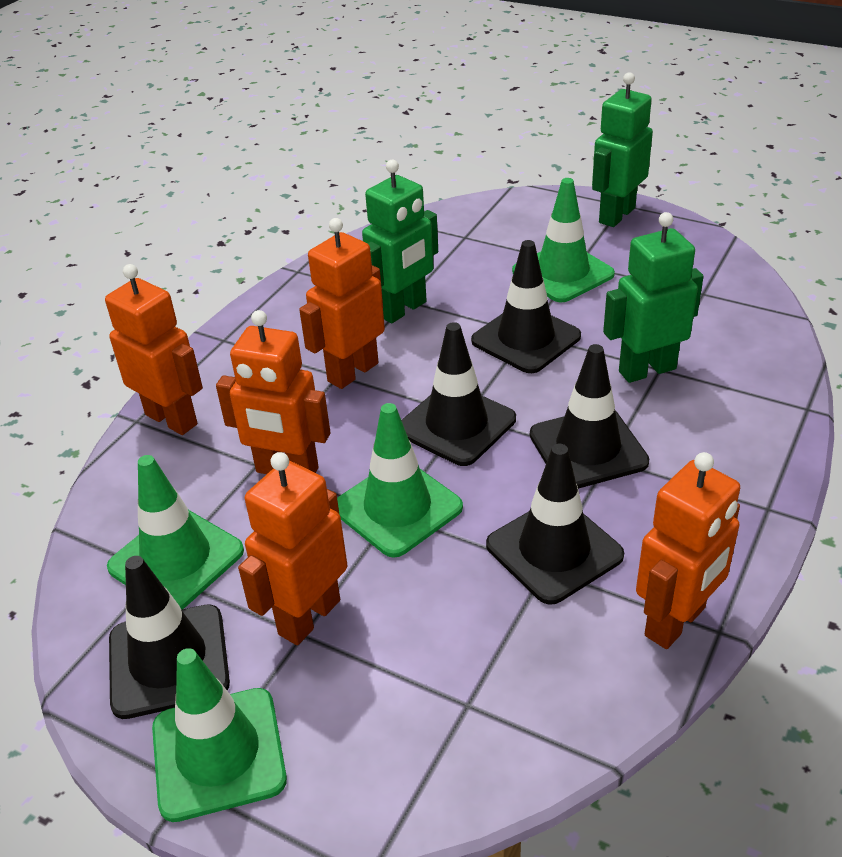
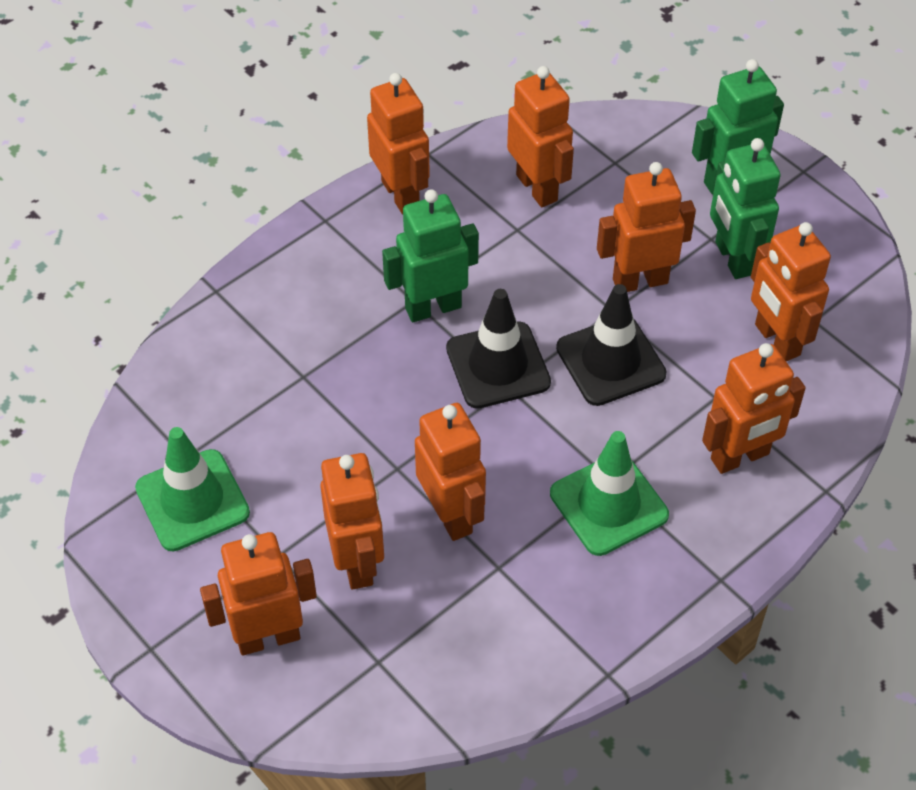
black traffic cone: [109,556,230,719] [401,322,516,466] [471,240,581,373] [486,444,624,605] [530,344,649,489] = 5 -> [446,289,551,409] [556,284,667,406] = 2
green traffic cone: [107,455,244,610] [152,648,287,822] [337,403,463,558] [512,178,615,302] = 4 -> [135,427,250,551] [550,431,669,556] = 2
orange robot: [105,264,203,435] [216,310,330,474] [238,452,347,645] [299,218,385,389] [636,452,740,649] = 5 -> [200,532,317,656] [320,453,384,589] [367,73,430,214] [415,403,486,541] [507,66,574,207] [597,162,696,292] [702,343,806,474] [751,222,831,361] = 8

